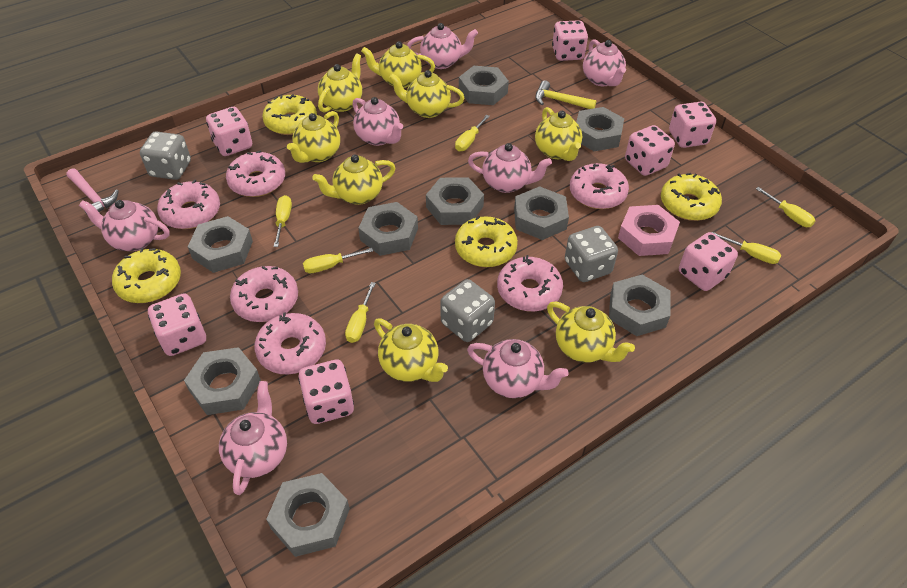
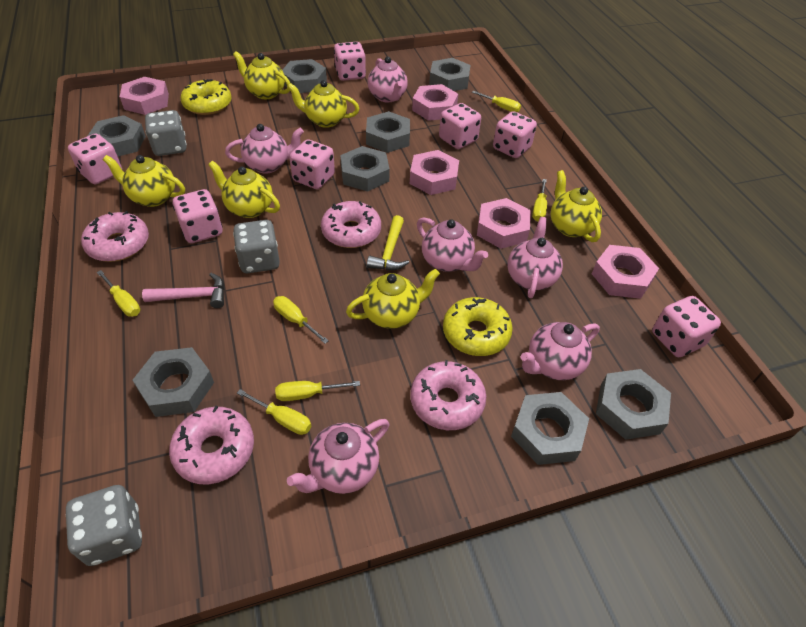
grey nut: [184,347,261,415] [188,216,253,273] [266,473,350,557] [358,202,418,256] [426,177,484,225] [459,66,509,105] [514,186,569,240] [576,107,624,151] [609,275,670,336] = 9 -> [88,115,146,157] [133,347,214,417] [282,59,327,93] [340,146,390,192] [366,111,410,153] [429,58,470,91] [511,392,589,465] [596,369,671,440] = 8
pink donut: [157,180,220,229] [226,150,285,197] [230,266,298,322] [254,313,326,374] [497,255,563,312] [570,163,629,209] = 6 -> [81,211,149,262] [169,406,254,485] [321,201,381,248] [410,360,486,430] = 4
pink nut: [618,205,680,256] = 1 -> [120,77,169,115] [410,150,459,195] [412,84,458,121] [477,198,531,249] [592,245,659,299] = 5
pink teapot: [79,200,170,251] [219,381,287,495] [352,97,403,146] [407,23,478,69] [467,339,568,398] [468,143,552,193] [583,39,626,86] = 7 -> [225,124,304,174] [287,419,389,494] [368,56,408,102] [417,217,488,272] [508,217,563,298] [521,322,600,380] = 6
yellow donut: [112,248,181,303] [262,95,317,135] [455,216,518,267] [661,173,722,221] = 4 -> [181,79,232,115] [443,297,513,356] = 2
yellow teapot: [287,111,340,163] [312,155,396,205] [318,54,362,112] [361,41,435,88] [374,318,448,382] [389,70,464,118] [535,107,582,161] [547,302,635,363] = 8 -> [103,155,185,207] [208,161,280,218] [233,51,290,99] [287,80,360,128] [346,269,440,329] [551,170,602,242] = 6

